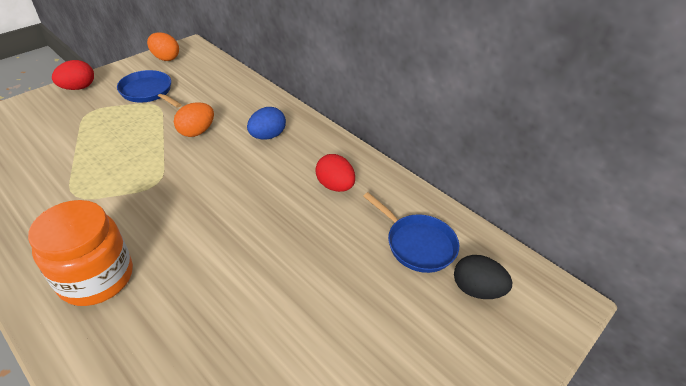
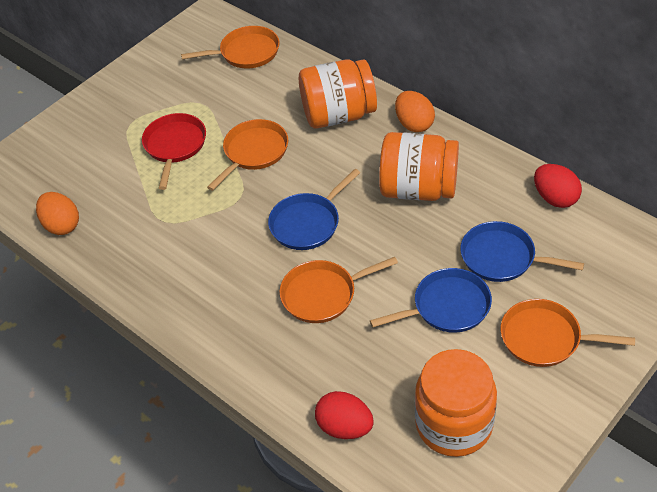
black egg: [454,255,512,299] = 1 -> none = 0
blue egg: [247,107,286,140] = 1 -> none = 0
blue pan: [117,70,182,108] [363,192,459,273] = 2 -> [268,169,360,250] [370,268,492,333] [460,221,584,282] = 3
orange jar: [28,200,133,306] = 1 -> [299,59,377,129] [379,132,459,201] [415,349,497,457] = 3
orange pan: none = 0 -> [181,26,279,69] [207,119,288,191] [279,257,398,323] [500,299,635,367] = 4
red pan: none = 0 -> [142,113,206,190] = 1

